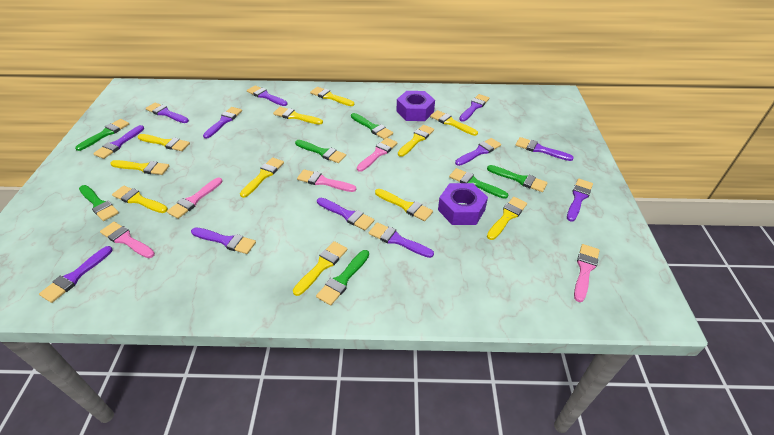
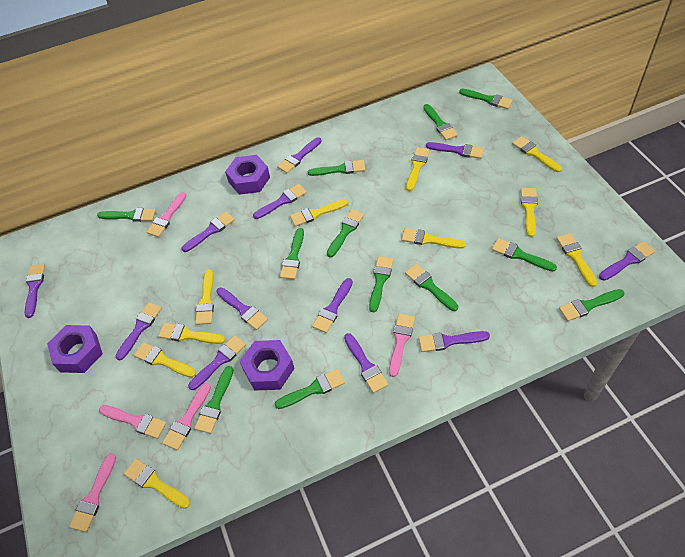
green brush: [75,119,129,151] [79,185,119,221] [295,140,346,163] [316,250,369,306] [351,113,393,139] [449,168,508,199] [487,165,548,192] = 7 -> [97,208,156,222] [194,366,233,434] [275,369,345,409] [280,228,304,279] [308,160,365,176] [327,209,364,257] [369,256,394,312] [405,264,458,311] [423,104,458,140] [459,89,513,109] [492,238,557,271] [559,289,625,321] = 12
purple nut: [397,91,435,121] [438,183,488,225] = 2 -> [47,325,103,373] [225,155,270,195] [240,340,295,391] = 3
yellow brush: [110,160,169,175] [112,186,168,213] [138,134,190,151] [240,157,284,198] [273,107,323,125] [293,241,348,296] [310,87,354,106] [375,189,433,221] [398,125,434,157] [430,110,478,136] [487,197,527,240] = 11 -> [124,459,190,509] [134,342,196,378] [158,323,225,344] [195,269,214,325] [290,199,349,227] [401,228,466,249] [406,147,430,191] [512,136,562,172] [521,188,538,237] [556,233,597,287] = 10

